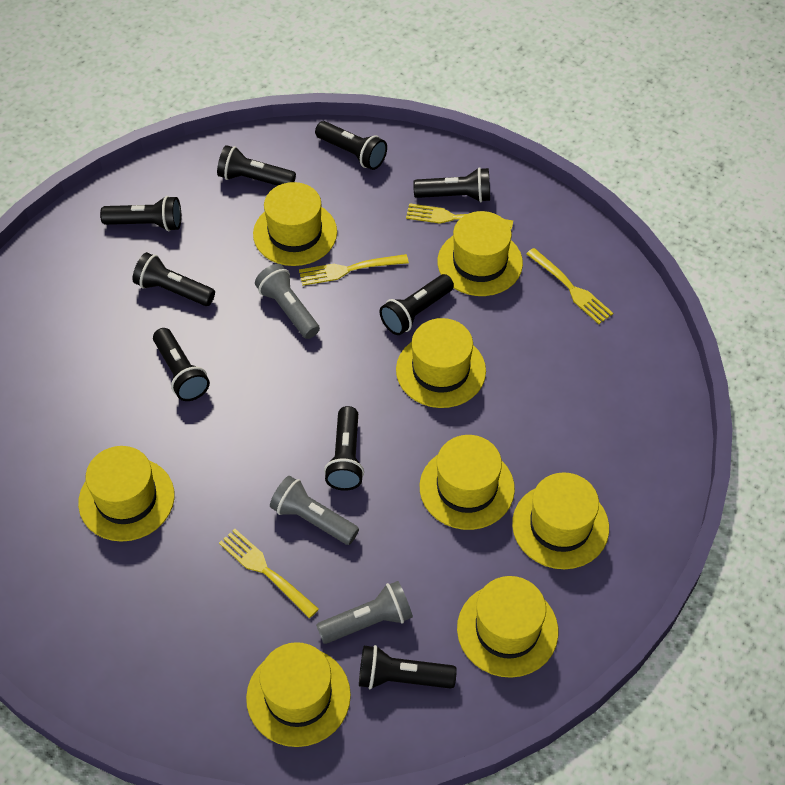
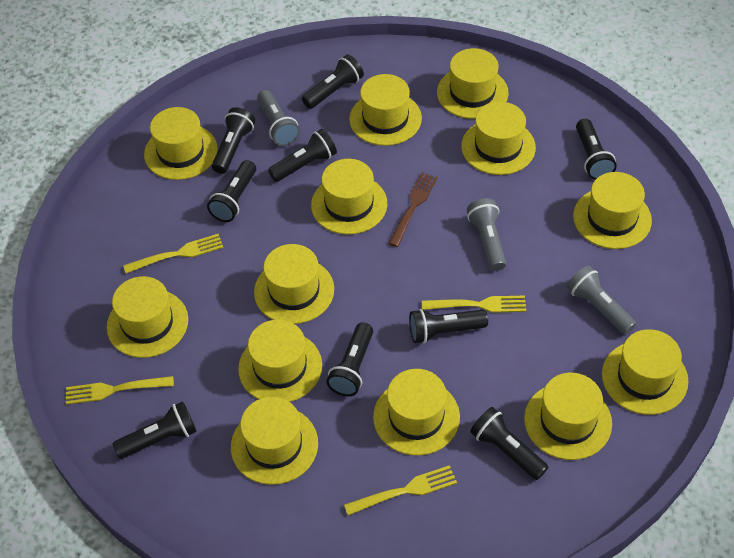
brown fork: none = 0 -> [388,172,438,247] = 1
yellow hat: [78,446,175,542] [246,642,351,747] [253,182,337,266] [396,318,486,408] [420,435,515,530] [438,211,523,296] [457,576,558,678] [512,472,609,569] = 8 -> [107,276,188,358] [144,107,218,180] [231,397,318,485] [238,319,322,402] [254,244,334,324] [311,159,387,235] [349,74,422,146] [373,369,460,456] [437,48,508,119] [461,102,536,175] [524,373,612,460] [573,172,652,249] [602,329,689,415] = 13

